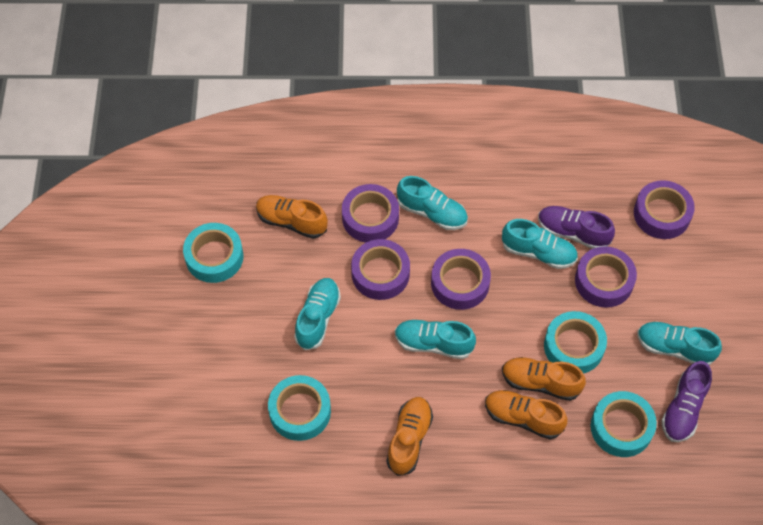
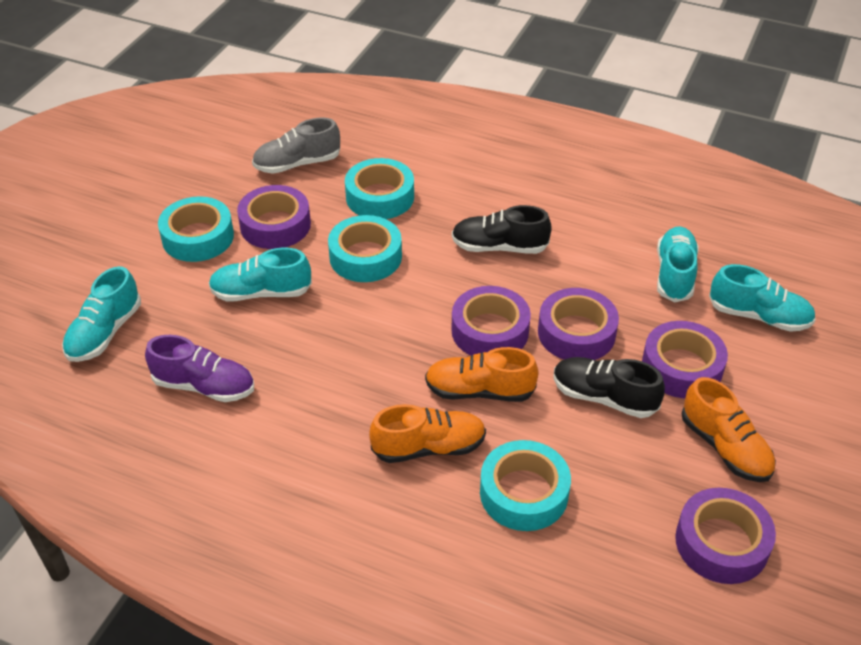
black shoe: none = 0 -> [452,205,552,254] [553,357,665,418] = 2
grey shoe: none = 0 -> [252,118,340,174] = 1
orange shoe: [256,195,328,239] [386,397,433,476] [485,390,568,439] [502,357,586,401] = 4 -> [369,404,486,463] [425,347,539,402] [682,377,776,482] = 3
purple shoe: [538,206,615,249] [661,361,712,442] = 2 -> [145,335,254,402] = 1
turquoise shoe: [294,278,341,350] [395,319,476,359] [397,176,468,230] [502,219,578,269] [637,322,722,366] = 5 -> [62,266,141,362] [209,248,312,302] [657,226,699,302] [709,264,816,332] = 4

